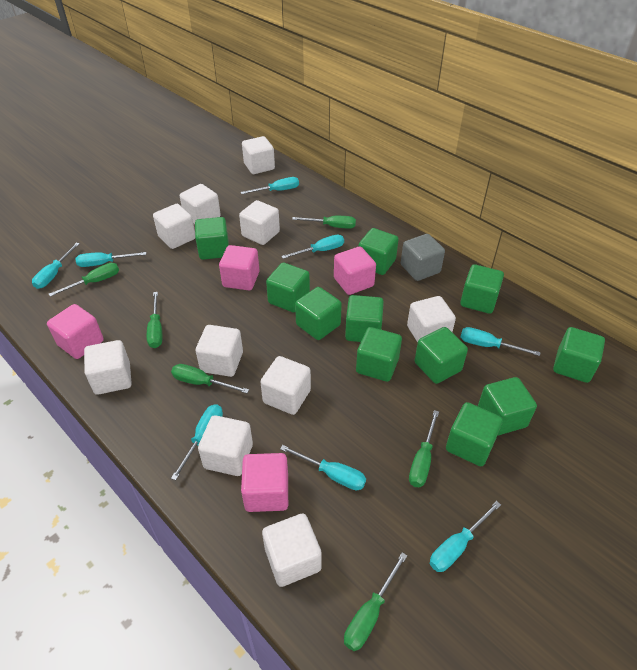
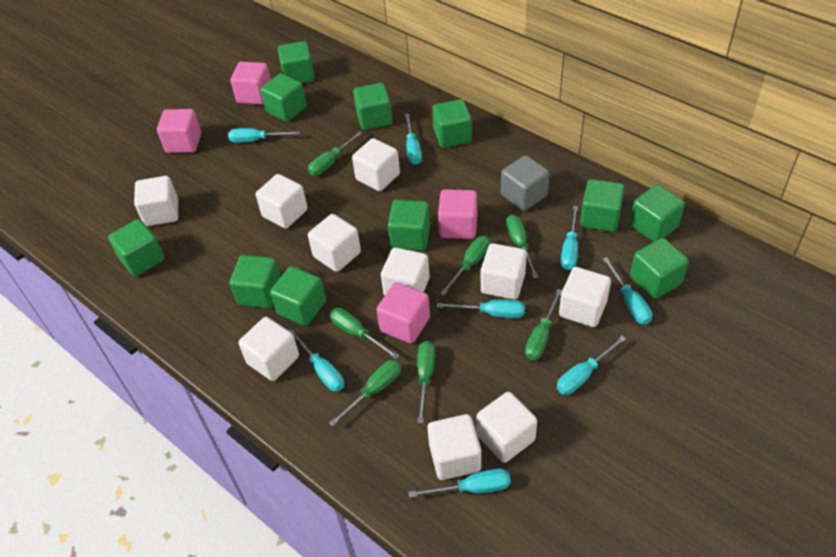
green screwdriver: [49,263,119,297] [147,292,162,348] [171,364,249,394] [292,216,356,229] [344,552,407,651] [409,410,439,487] = 6 -> [308,131,363,176] [329,308,400,359] [329,360,401,426] [417,341,435,424] [440,236,490,295] [506,214,538,278] [525,289,562,360] = 7

